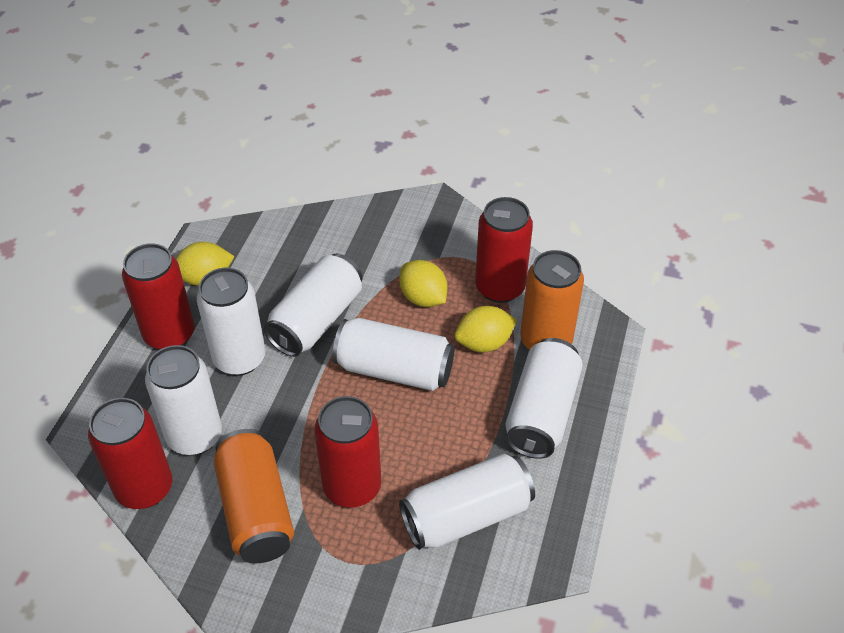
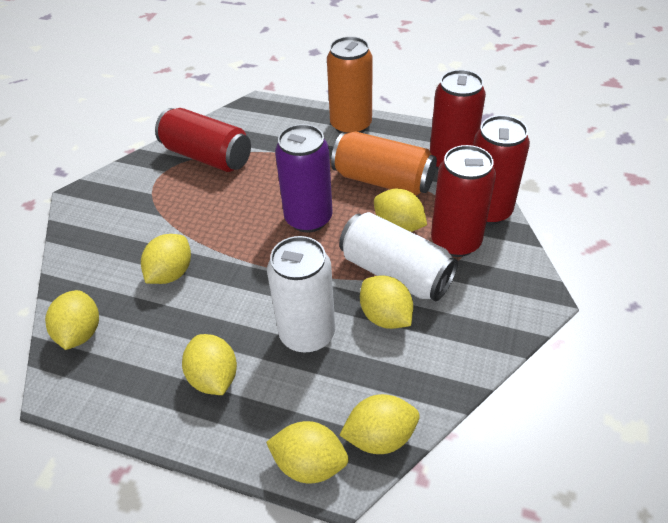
purple can: none = 0 -> [275,124,333,233] = 1
white can: [145,345,222,455] [197,268,266,376] [264,254,363,357] [332,318,455,391] [399,453,535,550] [505,338,583,459] = 6 -> [267,236,335,353] [339,212,458,301] = 2
yellow lemon: [176,242,235,286] [399,260,448,307] [454,306,517,352] = 3 -> [45,290,99,350] [141,234,191,284] [182,334,237,395] [266,421,348,483] [340,394,420,454] [360,275,413,329] [374,189,427,232] = 7

